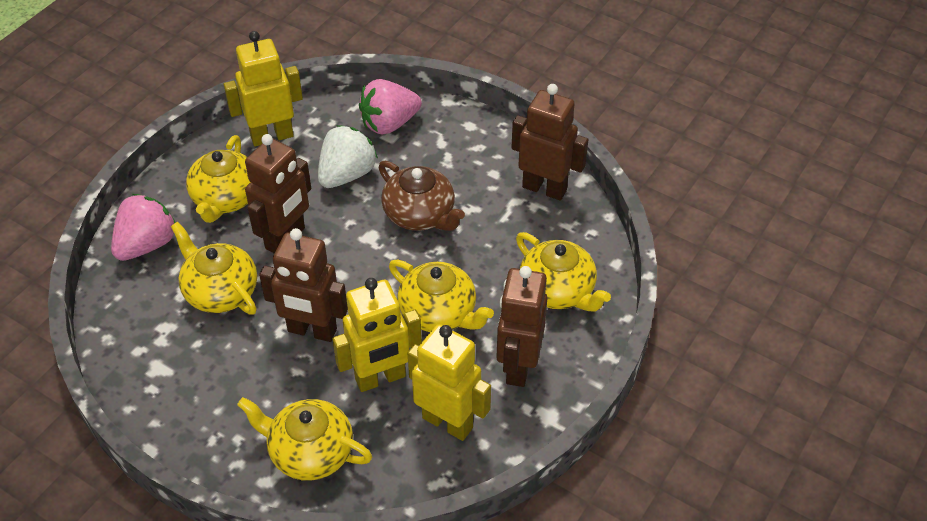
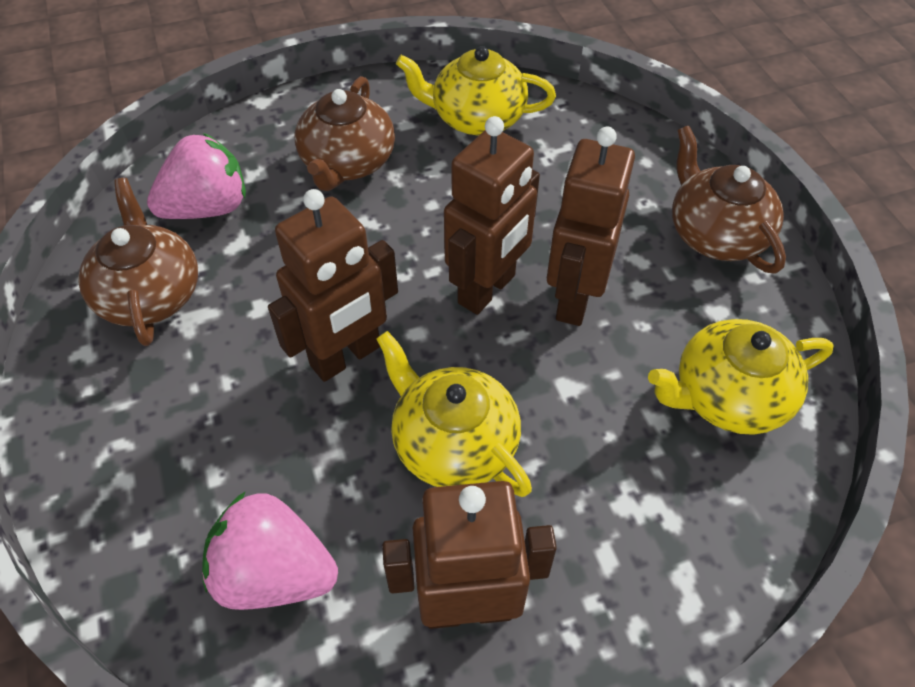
brown teapot: [378,161,465,231] = 1 -> [78,178,198,346] [295,76,395,191] [672,126,786,274] = 3
white strawberry: [318,125,378,188] = 1 -> none = 0
yellow robot: [224,31,303,146] [332,278,422,392] [408,324,491,441] = 3 -> none = 0
yellow teapot: [171,222,257,315] [186,135,250,223] [237,397,372,481] [389,260,494,332] [516,232,611,312] = 5 -> [376,331,532,497] [396,46,556,136] [648,319,834,435] = 3

